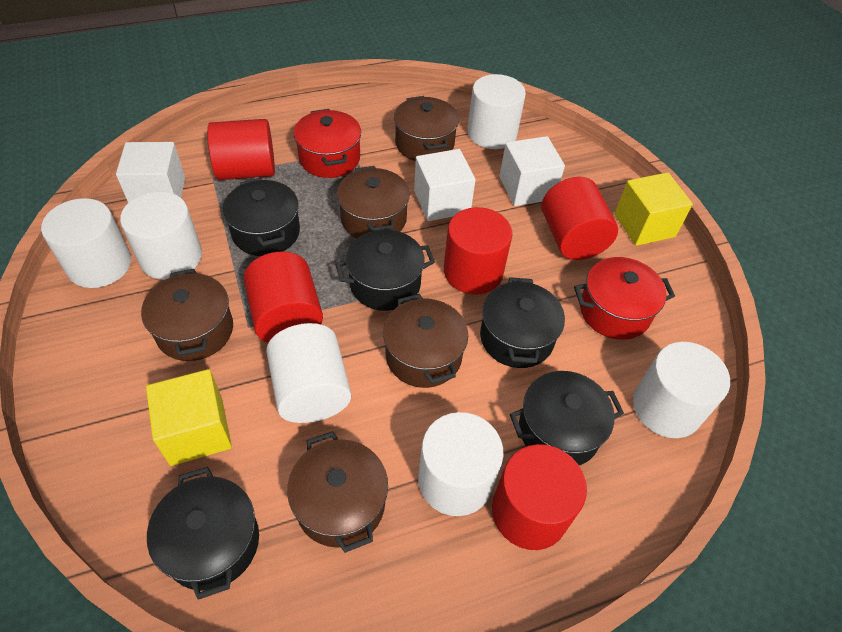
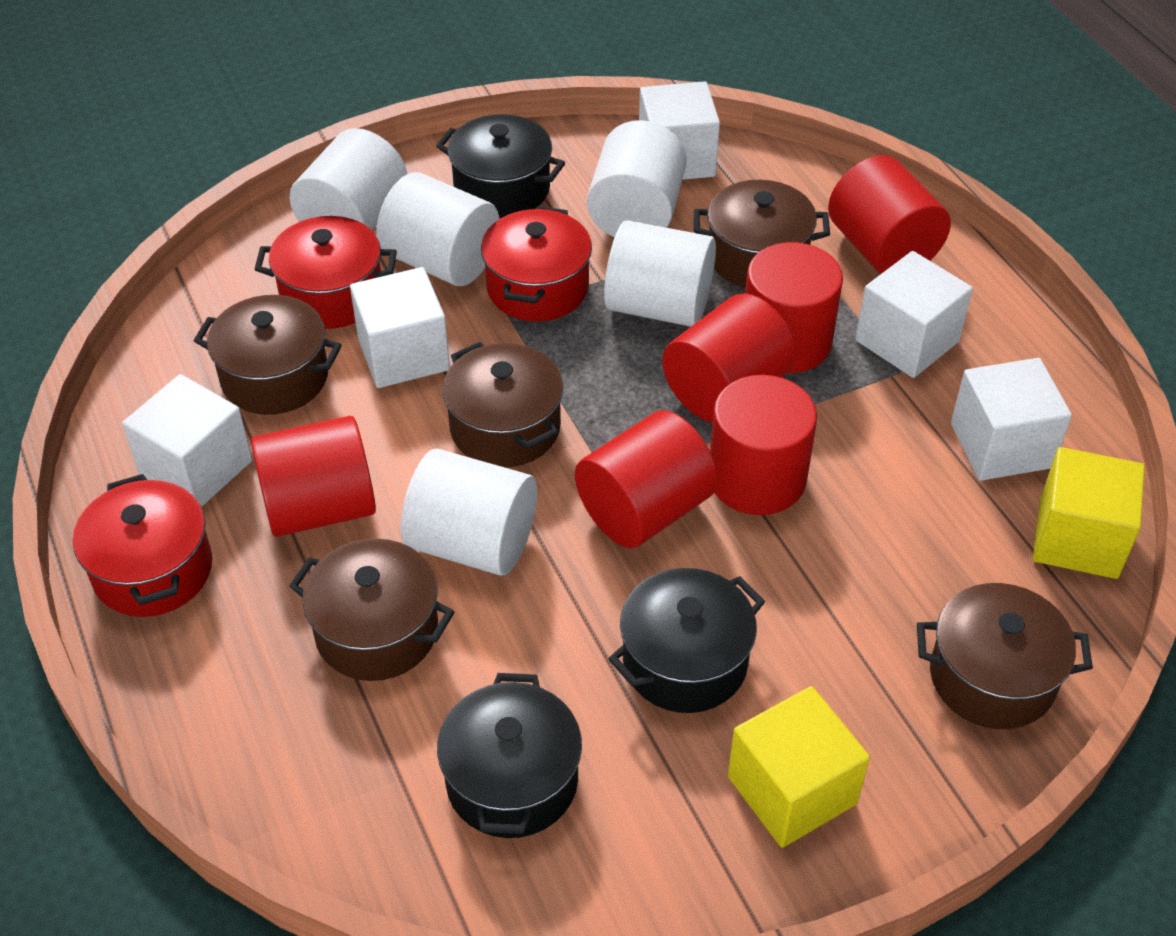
black pot: [147,467,259,600] [223,178,300,256] [335,230,435,311] [480,277,565,368] [510,371,624,465] = 5 -> [436,114,565,218] [437,673,582,838] [608,568,765,713] = 3
red cylinder: [207,119,275,180] [244,251,323,343] [444,207,512,295] [492,444,587,550] [542,177,618,260] = 5 -> [251,416,376,537] [575,410,718,548] [662,293,797,423] [710,375,817,515] [745,242,843,373] [828,155,951,274] = 6
red pot: [294,109,361,178] [574,257,675,340] = 2 -> [73,474,212,617] [254,216,397,329] [481,206,592,321] = 3
white cube: [116,142,185,203] [414,149,476,221] [499,136,565,206] = 3 -> [122,374,252,507] [350,267,450,388] [639,81,720,180] [855,251,973,378] [951,358,1072,481] = 5
white cylinder: [41,198,131,288] [120,192,202,280] [266,323,351,423] [418,412,503,516] [467,74,526,149] [633,342,730,438] = 6 -> [290,128,407,230] [376,172,500,286] [401,449,537,576] [587,120,687,237] [604,220,716,327] = 5

